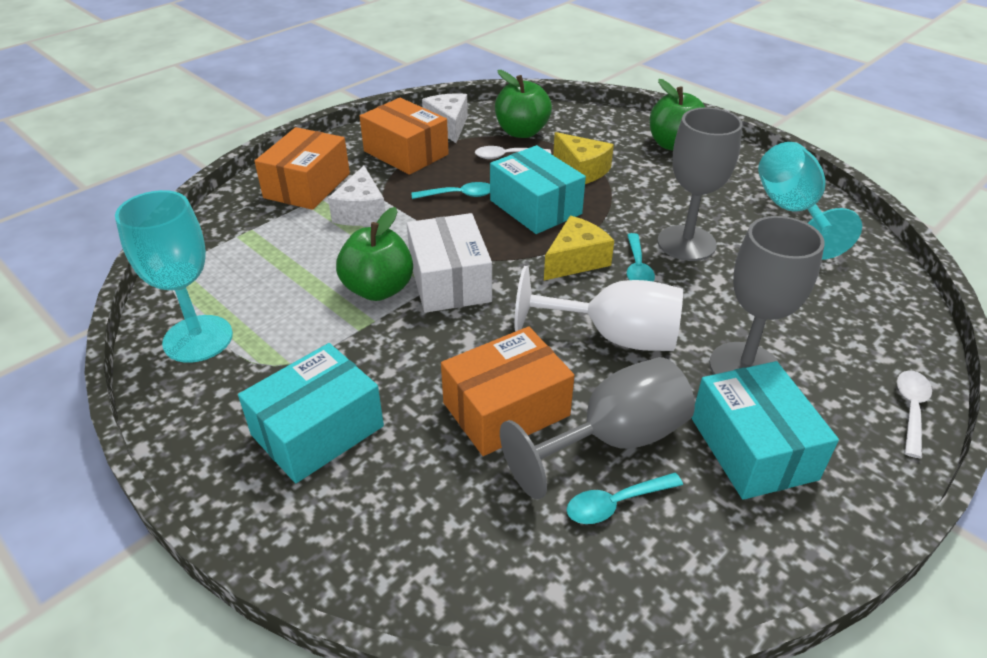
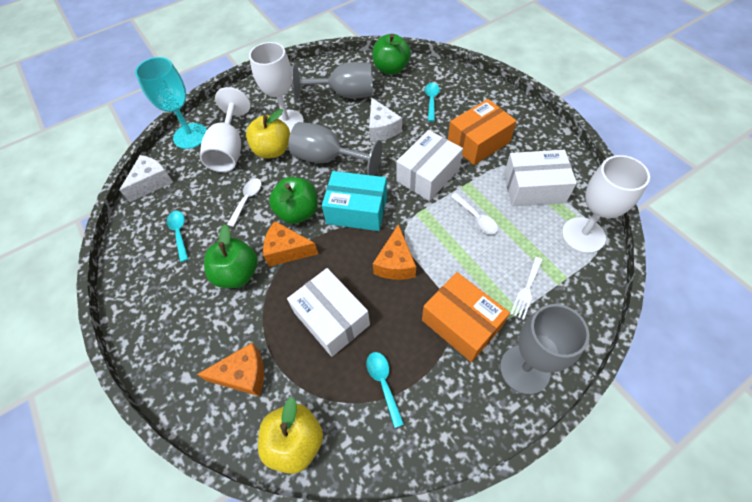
orange box: [254,127,350,210] [359,98,449,175] [441,326,574,456] = 3 -> [422,272,510,362] [448,99,517,165] = 2
orange cheese: none = 0 -> [197,343,264,396] [263,221,318,267] [373,224,416,280] = 3
turquoise box: [238,343,384,483] [490,145,586,234] [692,361,839,500] = 3 -> [322,171,387,231] = 1
turquoise goblet: [115,190,233,363] [758,142,862,260] = 2 -> [135,57,207,149] = 1
white box: [407,213,492,313] = 1 -> [287,268,370,357] [396,130,463,201] [504,150,577,206] = 3
white fork: none = 0 -> [510,257,543,320] = 1
white goblet: [514,266,683,351] = 1 -> [200,87,251,172] [249,42,304,133] [562,155,650,253] = 3
yellow apple: none = 0 -> [246,109,290,158] [258,397,323,474] = 2
yellow cheese: [544,216,614,280] [553,132,614,184] = 2 -> none = 0

